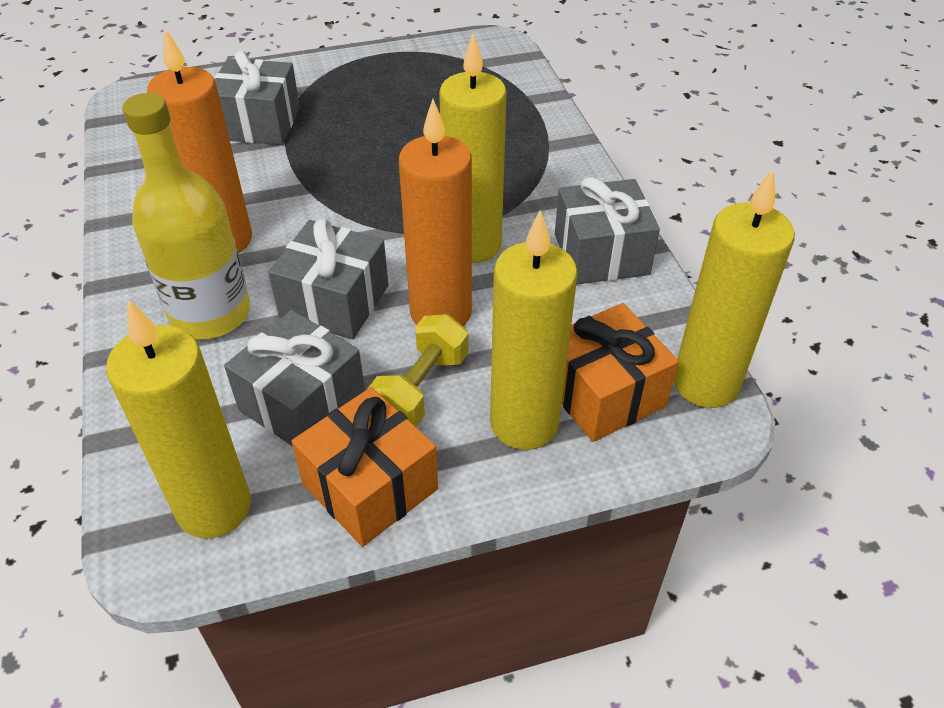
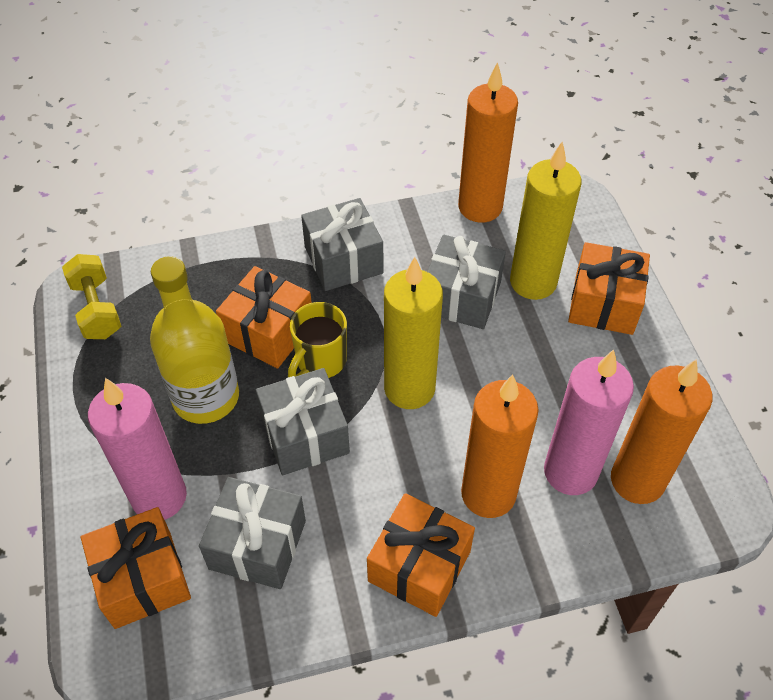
orange candle: [147,29,252,253] [399,99,472,326] = 2 -> [458,62,518,223] [461,375,539,518] [611,359,713,504] = 3
orange gift: [291,387,438,547] [562,303,679,442] = 2 -> [81,507,191,629] [216,266,312,369] [367,493,475,617] [568,242,650,335] = 4
pink candle: none = 0 -> [88,378,187,520] [544,349,634,495] = 2
yellow candle: [106,299,251,539] [439,34,507,263] [490,210,578,450] [674,169,795,408] = 4 -> [384,257,443,409] [510,142,581,300] = 2
yellow mug: none = 0 -> [288,302,347,378] = 1

